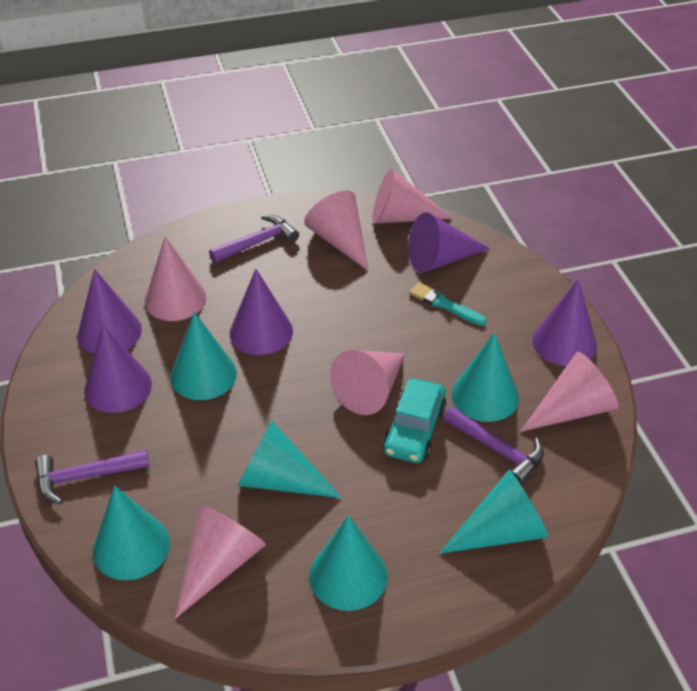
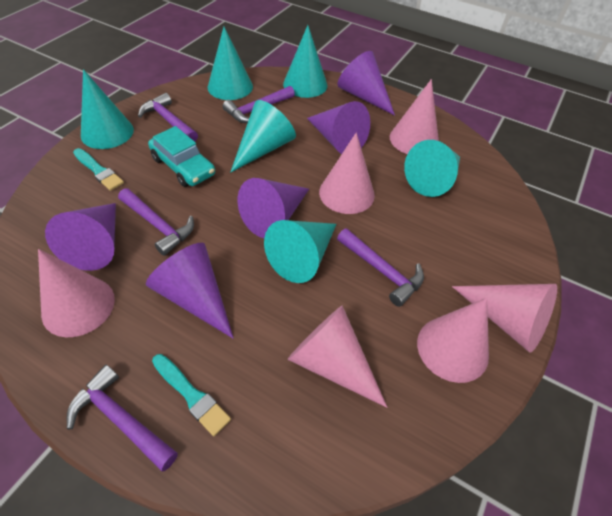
purple hammer: [35,450,150,504] [209,215,299,263] [443,406,544,485] = 3 -> [67,365,178,471] [118,188,194,256] [138,93,198,142] [223,86,295,123] [337,228,424,307] = 5
turquoise brush: [409,282,487,326] = 1 -> [73,148,124,191] [152,354,231,436] = 2

